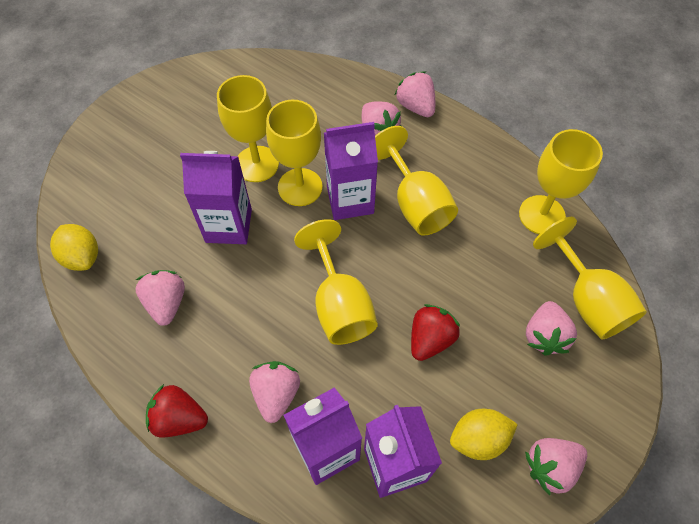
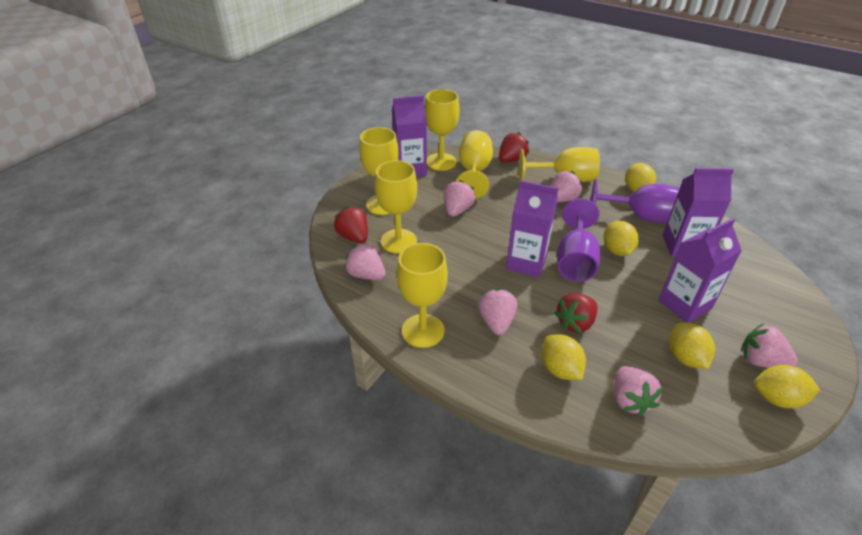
purple goblet: none = 0 -> [557,198,601,282] [590,179,680,223] = 2
red strawberry: [146,384,208,437] [411,304,460,361] = 2 -> [334,206,368,243] [499,132,529,162] [554,293,597,333] = 3
yellow lemon: [50,224,98,271] [450,409,518,460] = 2 -> [542,334,586,380] [603,221,639,256] [625,163,656,192] [669,323,715,369] [754,365,820,408] = 5

